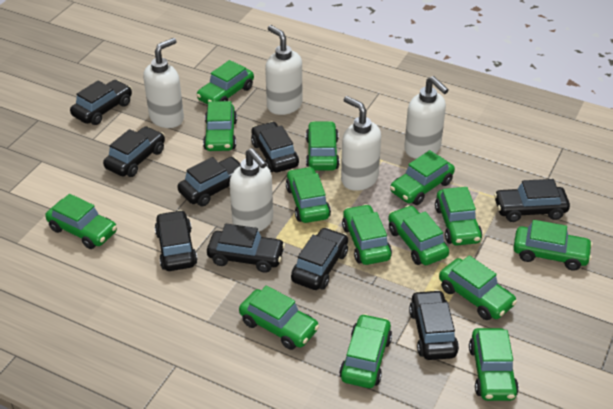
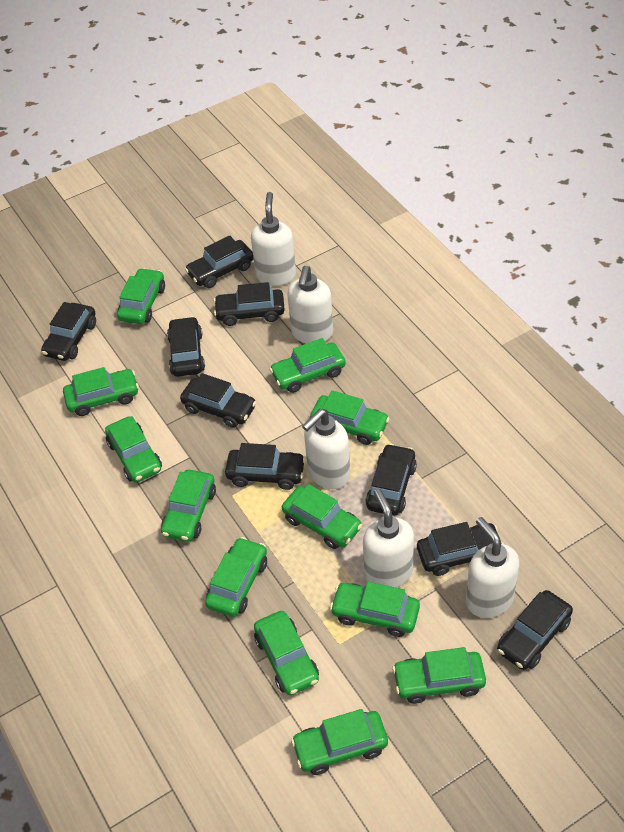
green car: [45,194,117,249] [196,60,254,104] [203,101,237,151] [239,285,319,350] [286,167,331,223] [306,121,340,171] [339,314,392,388] [342,204,392,265] [388,205,449,265] [390,150,455,205] [435,187,482,245] [439,255,517,320] [469,328,519,401] [513,220,593,271] = 14 -> [63,367,139,416] [105,416,162,483] [117,268,165,324] [161,470,216,542] [205,537,267,617] [254,611,319,695] [269,338,346,393] [282,484,362,549] [291,709,388,775] [310,390,390,445] [330,582,420,637] [392,647,486,704] = 12

